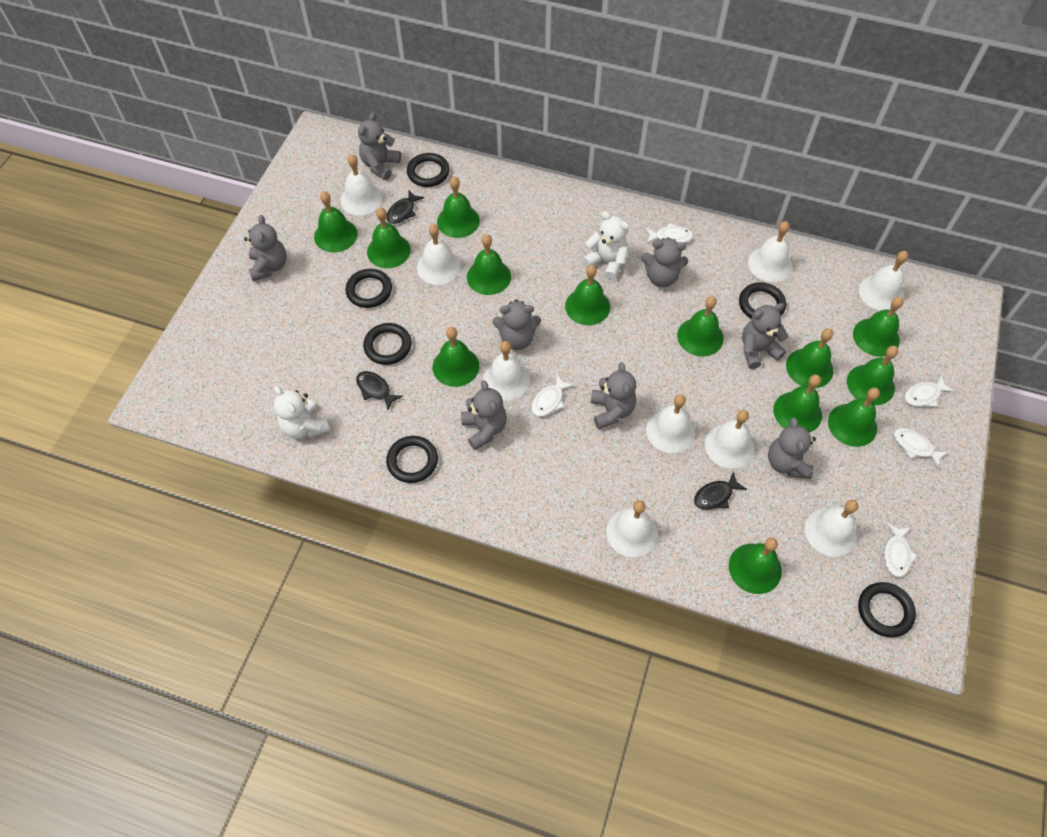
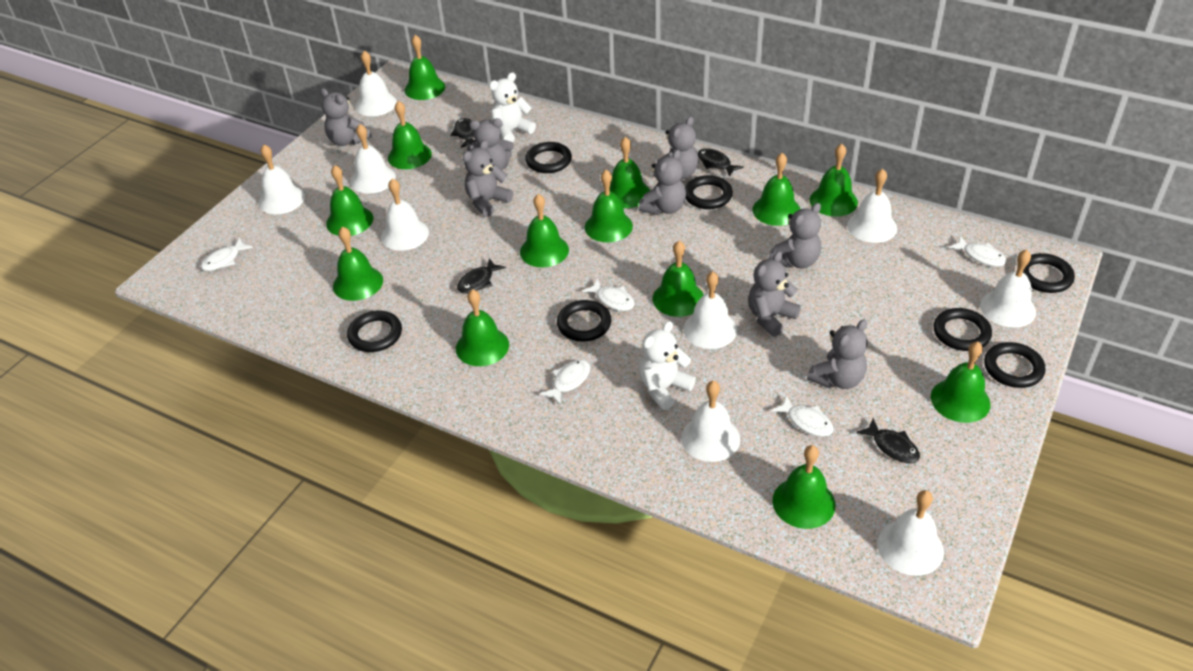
black fish: [356,371,403,410] [386,190,424,224] [694,471,747,510] = 3 -> [451,118,476,148] [457,258,506,294] [698,148,743,177] [856,418,920,463] = 4
black ring: [345,269,392,308] [363,323,412,365] [386,436,438,483] [407,153,450,187] [739,282,786,319] [858,582,916,637] = 6 -> [347,311,402,352] [525,142,572,173] [557,300,612,342] [685,175,733,209] [933,308,992,351] [984,342,1046,388] [1023,253,1075,293] = 7

